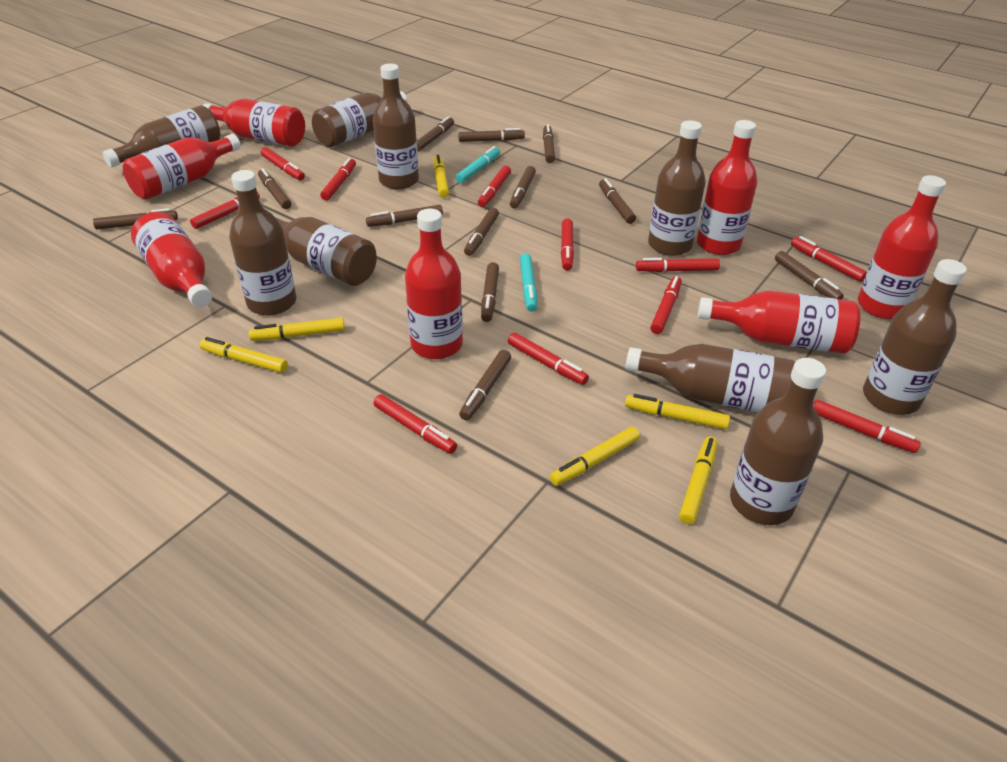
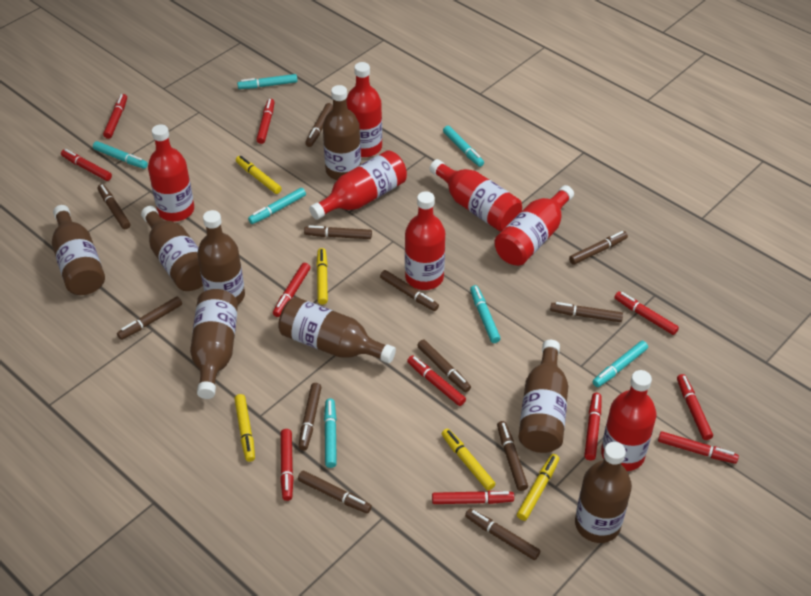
brown bottle: [102,105,220,168] [229,170,297,316] [275,216,377,286] [312,91,407,148] [373,63,419,189] [625,344,795,412] [648,120,706,256] [730,358,826,525] [863,259,967,415] = 9 -> [52,205,105,295] [141,206,203,291] [190,289,238,399] [197,210,245,304] [278,297,396,363] [323,85,361,180] [518,340,568,453] [575,442,632,543] = 8
turquoise marker: [456,146,500,183] [520,253,537,312] = 2 -> [93,141,148,169] [237,74,297,89] [248,188,306,224] [324,399,337,468] [443,126,484,167] [470,285,501,343] [593,341,648,387] = 7
yellow marker: [199,337,288,373] [249,318,345,341] [434,155,449,198] [550,427,640,486] [625,394,730,429] [679,437,717,524] = 6 -> [234,394,255,462] [236,156,282,194] [316,248,328,305] [442,428,495,491] [517,454,559,521] = 5

